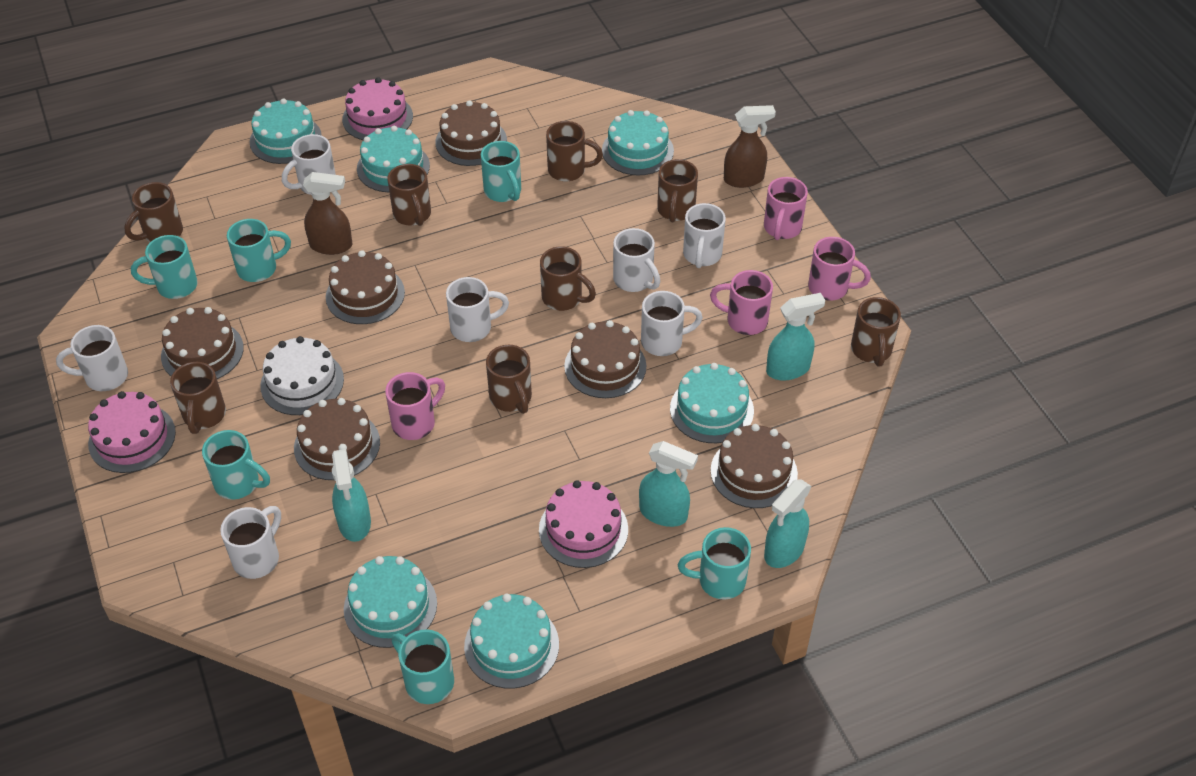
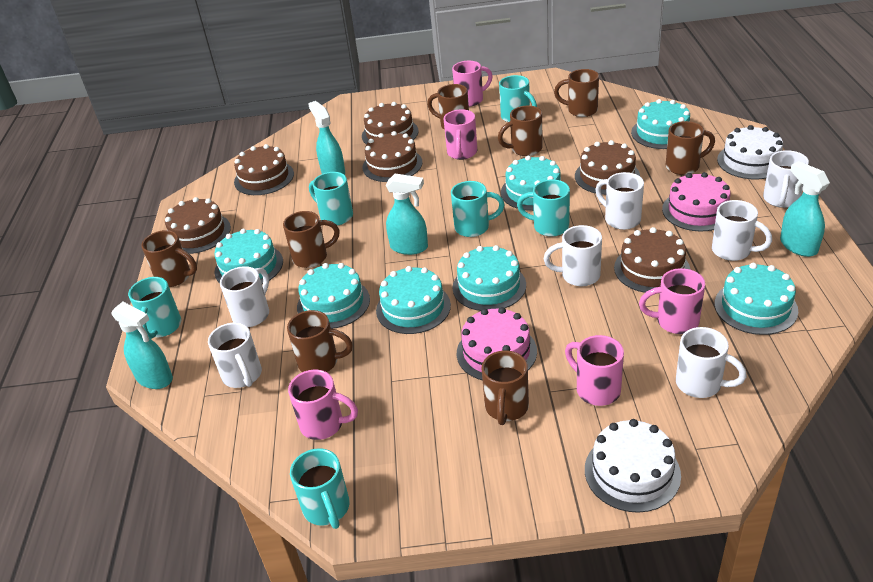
brown spray bottle: [303,172,352,255] [724,105,776,188] = 2 -> none = 0
pink cake: [88,391,176,473] [342,77,413,140] [539,480,628,568] = 3 -> [457,307,537,380] [662,172,731,232] = 2
pink mug: [385,372,445,440] [710,270,773,335] [764,177,808,240] [808,237,871,301] = 4 -> [288,370,358,440] [444,109,477,160] [452,61,493,107] [565,335,624,406] [639,268,705,334] = 5
turquoise cake: [250,99,322,164] [344,556,437,648] [357,126,430,192] [464,594,559,688] [602,110,674,175] [670,363,754,443] = 6 -> [214,229,283,284] [297,263,370,329] [376,266,451,334] [452,245,526,311] [501,156,561,211] [631,99,690,149] [715,263,798,335] = 7
white cake: [260,336,344,415] = 1 -> [585,419,681,513] [717,125,783,179] = 2

